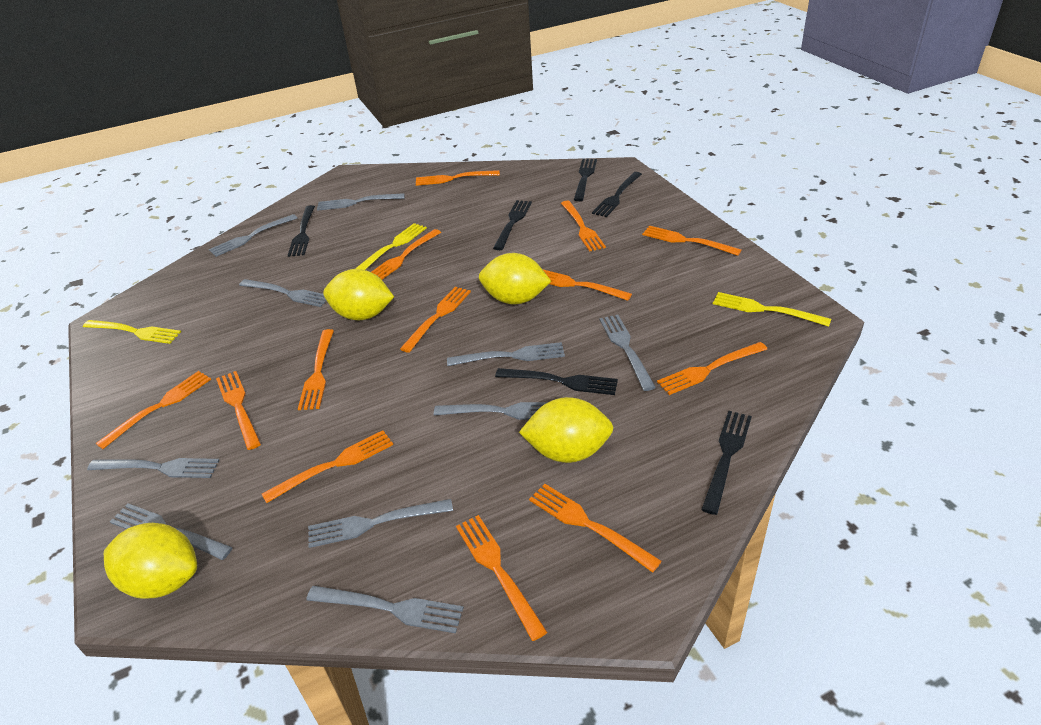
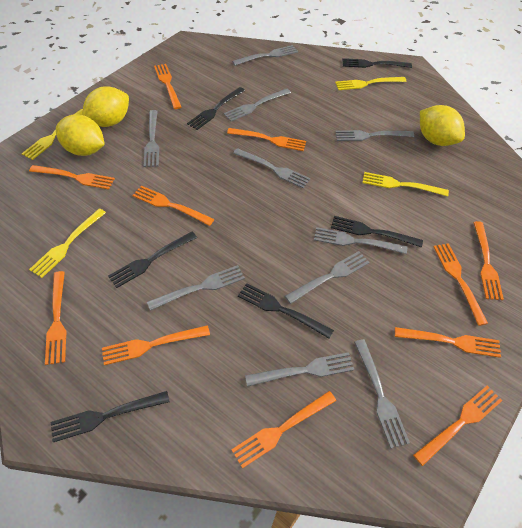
orange fork: [96,371,211,449] [216,371,261,450] [262,430,393,503] [298,329,334,410] [372,229,441,280] [400,287,471,353] [416,170,500,186] [456,515,548,641] [529,484,662,573] [542,269,632,301] [561,201,606,252] [642,226,741,256] [657,342,767,395] = 13 -> [29,165,115,189] [45,271,66,365] [102,325,210,365] [133,186,214,226] [154,64,181,109] [227,128,306,151] [231,391,336,469] [395,327,501,358] [413,386,503,466] [433,243,488,326] [473,221,504,300] = 11
yellow fork: [83,320,181,344] [355,223,427,270] [713,292,831,327] = 3 -> [22,109,83,160] [29,208,106,278] [335,77,406,90] [362,172,449,196] = 4
yellow lemon: [104,523,197,599] [323,269,394,320] [479,253,551,304] [519,397,614,463] = 4 -> [56,114,105,156] [82,86,129,127] [420,105,465,146] = 3

